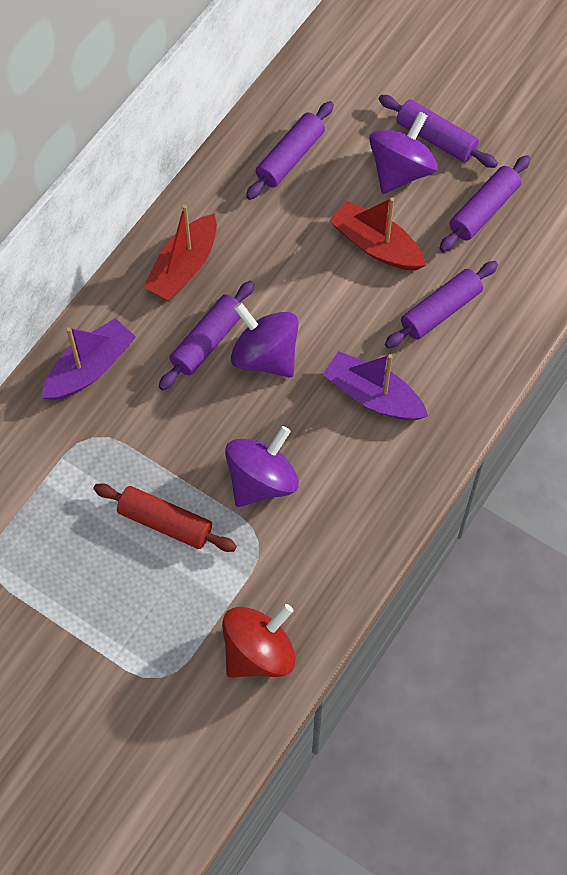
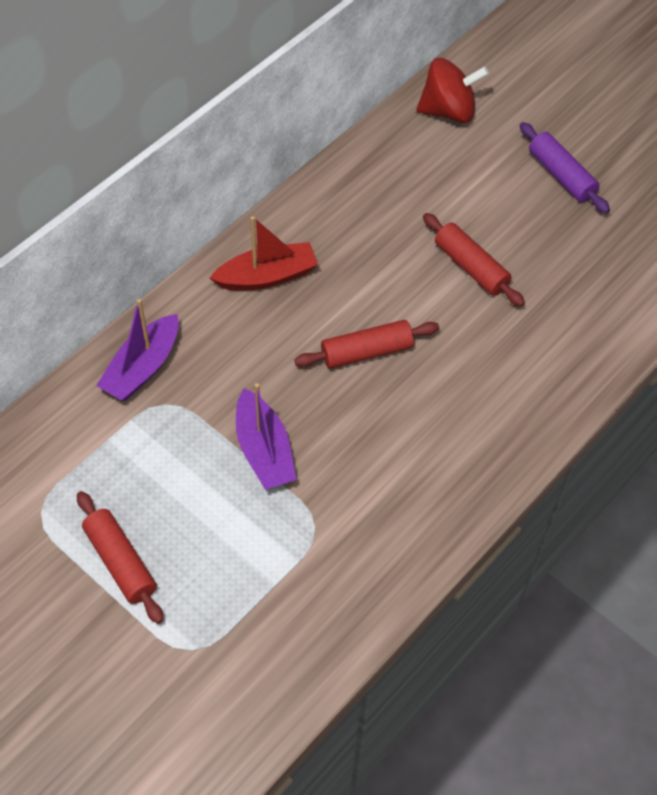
purple rolling pin: [159,281,255,390] [246,101,334,200] [378,95,498,168] [385,261,498,348] [439,155,531,252] = 5 -> [520,122,610,214] = 1
purple spinning top: [225,426,299,507] [231,302,299,378] [369,111,438,194] = 3 -> none = 0
red boat: [143,205,217,301] [329,197,426,270] = 2 -> [210,216,318,291] = 1
red rolling pin: [93,483,237,552] = 1 -> [77,491,164,624] [294,320,439,369] [423,213,525,307] = 3

